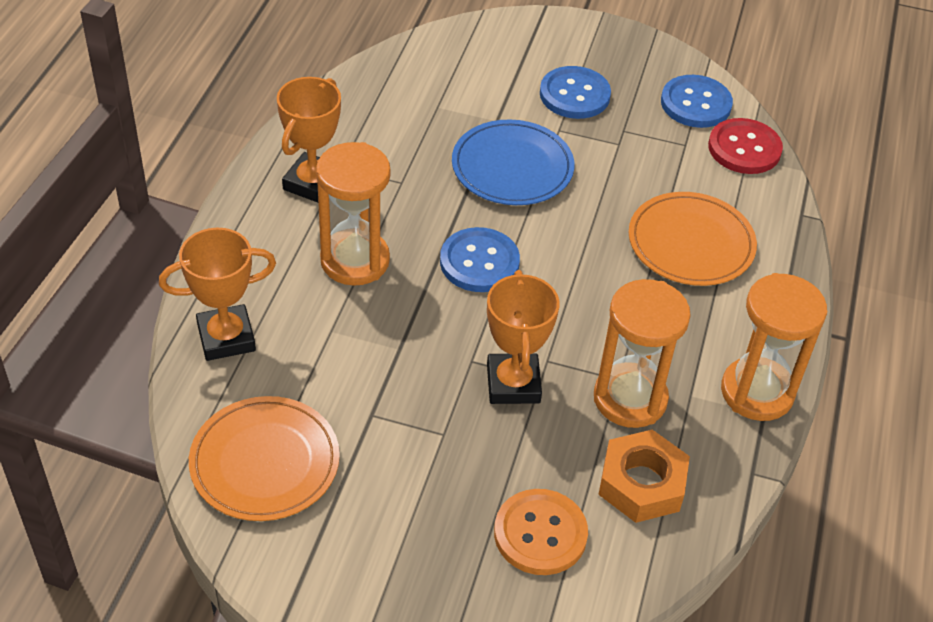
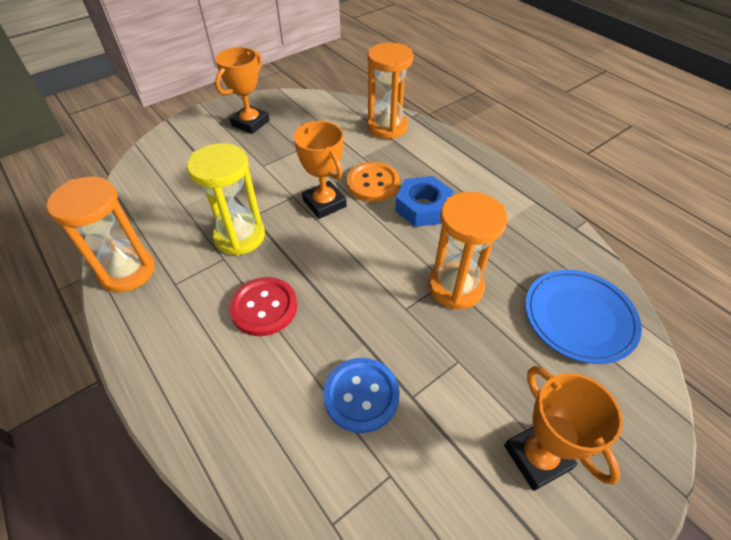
blue button: [440,227,520,292] [540,66,611,119] [661,75,733,128] = 3 -> [323,358,400,433] = 1
blue nut: none = 0 -> [395,176,453,227] = 1
orange nut: [598,430,690,523] = 1 -> none = 0
orange plate: [189,396,340,521] [629,192,757,286] = 2 -> none = 0
yellow hourglass: none = 0 -> [187,143,265,256] = 1

